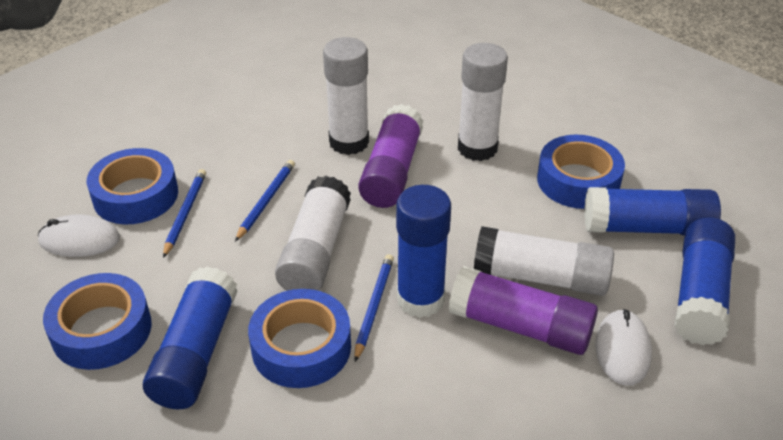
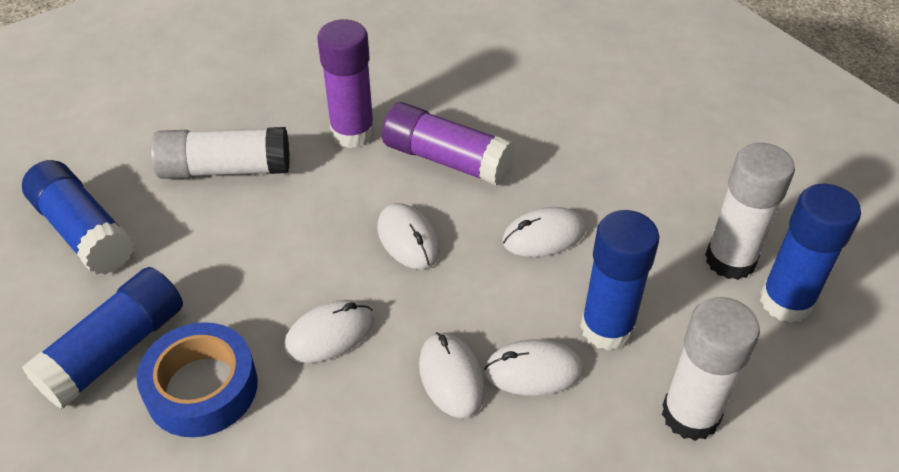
blue pencil: [163,169,206,258] [235,160,295,241] [354,254,394,362] = 3 -> none = 0
blue tape: [43,273,152,370] [87,148,178,224] [248,289,351,388] [537,135,625,209] = 4 -> [137,322,258,437] = 1
white glue stick: [275,175,351,291] [323,37,369,155] [458,43,508,161] [474,226,614,296] = 4 -> [151,127,290,179] [662,297,760,441] [705,143,795,280] = 3
white mouse: [38,214,120,257] [595,309,652,386] = 2 -> [284,300,374,363] [377,203,440,269] [419,332,485,418] [484,339,584,396] [502,207,586,257] = 5

